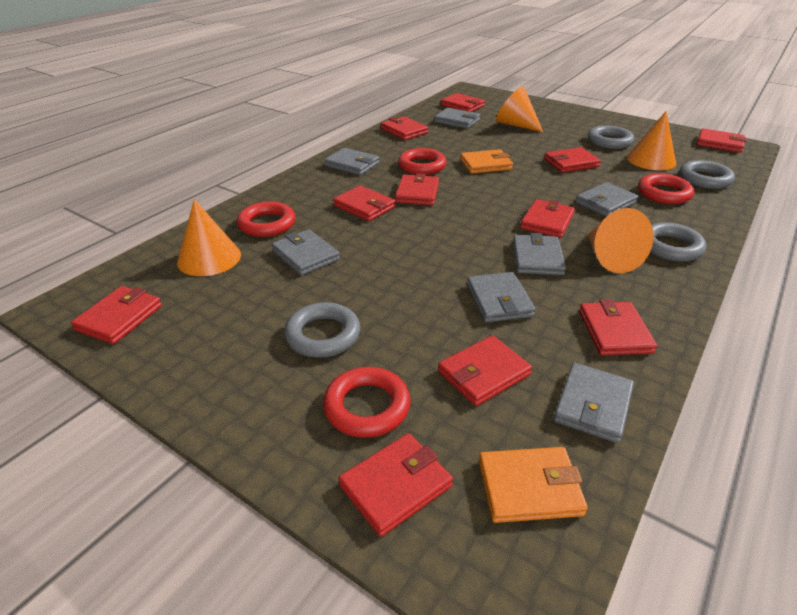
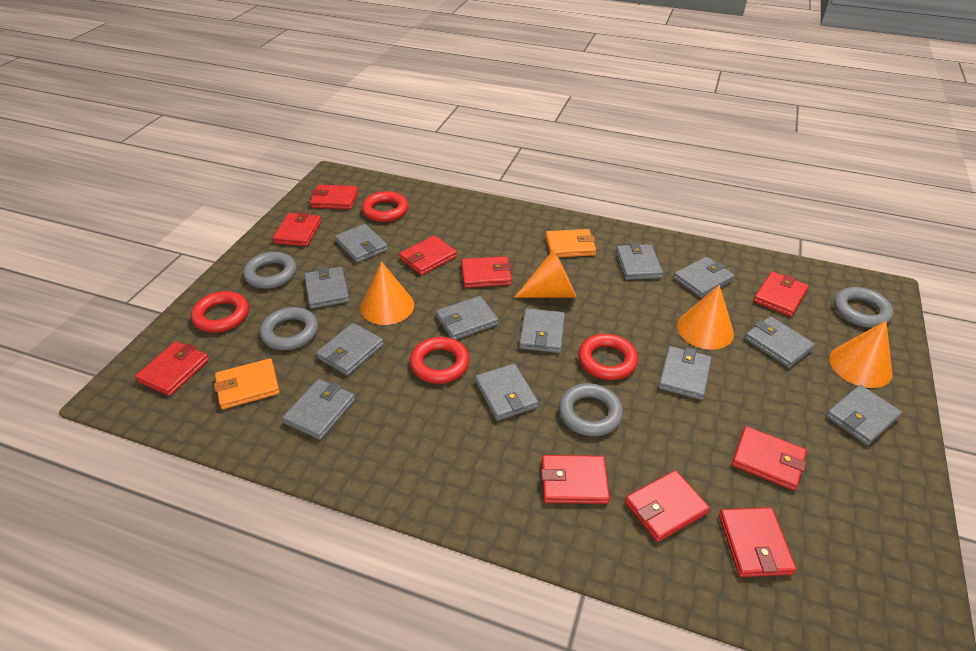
grey wallet: [272,229,340,275] [324,148,379,175] [434,108,480,129] [467,272,536,322] [513,233,566,275] [554,363,634,443] [576,182,639,217] = 7 -> [282,379,355,440] [304,267,349,309] [316,323,384,376] [335,224,388,263] [436,296,498,340] [475,364,538,421] [519,308,565,353] [616,243,663,280] [658,346,712,400] [673,257,735,298] [745,316,815,368] [826,385,902,445] = 12
red wallet: [71,286,162,344] [333,185,396,221] [338,433,453,537] [381,116,428,140] [395,173,439,205] [438,335,532,406] [441,93,485,112] [520,199,575,238] [544,147,601,173] [579,299,657,355] [697,128,747,153] = 11 -> [135,341,209,396] [273,212,322,247] [310,184,358,209] [399,235,457,275] [461,256,512,288] [541,455,610,504] [625,470,710,542] [719,507,796,577] [732,426,807,491] [754,272,809,317] = 10

